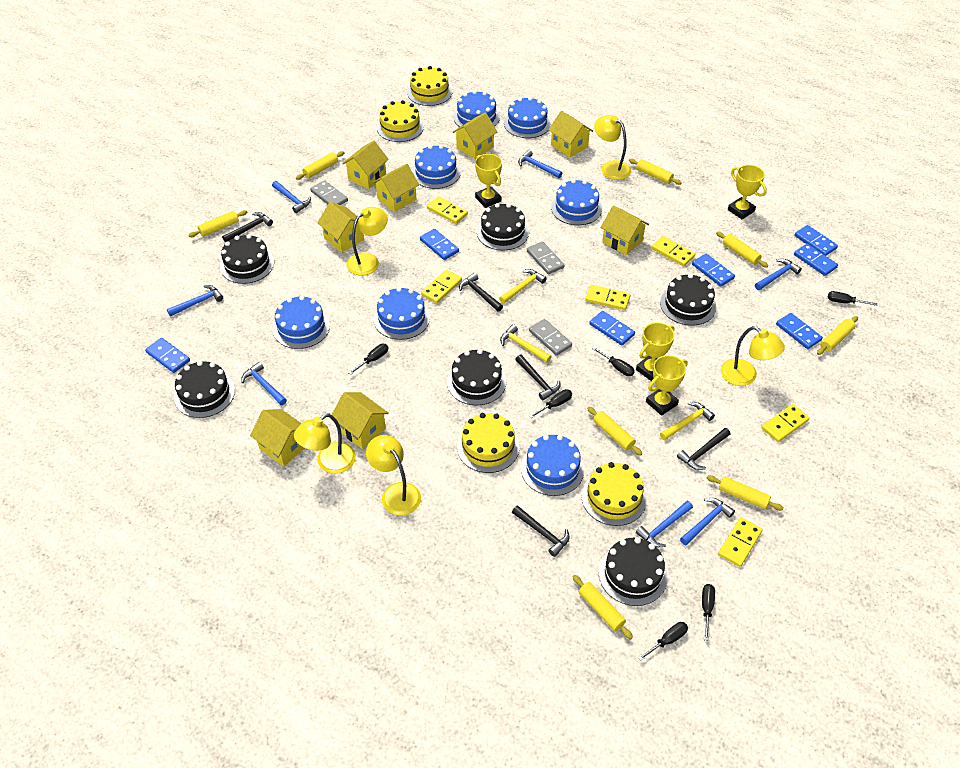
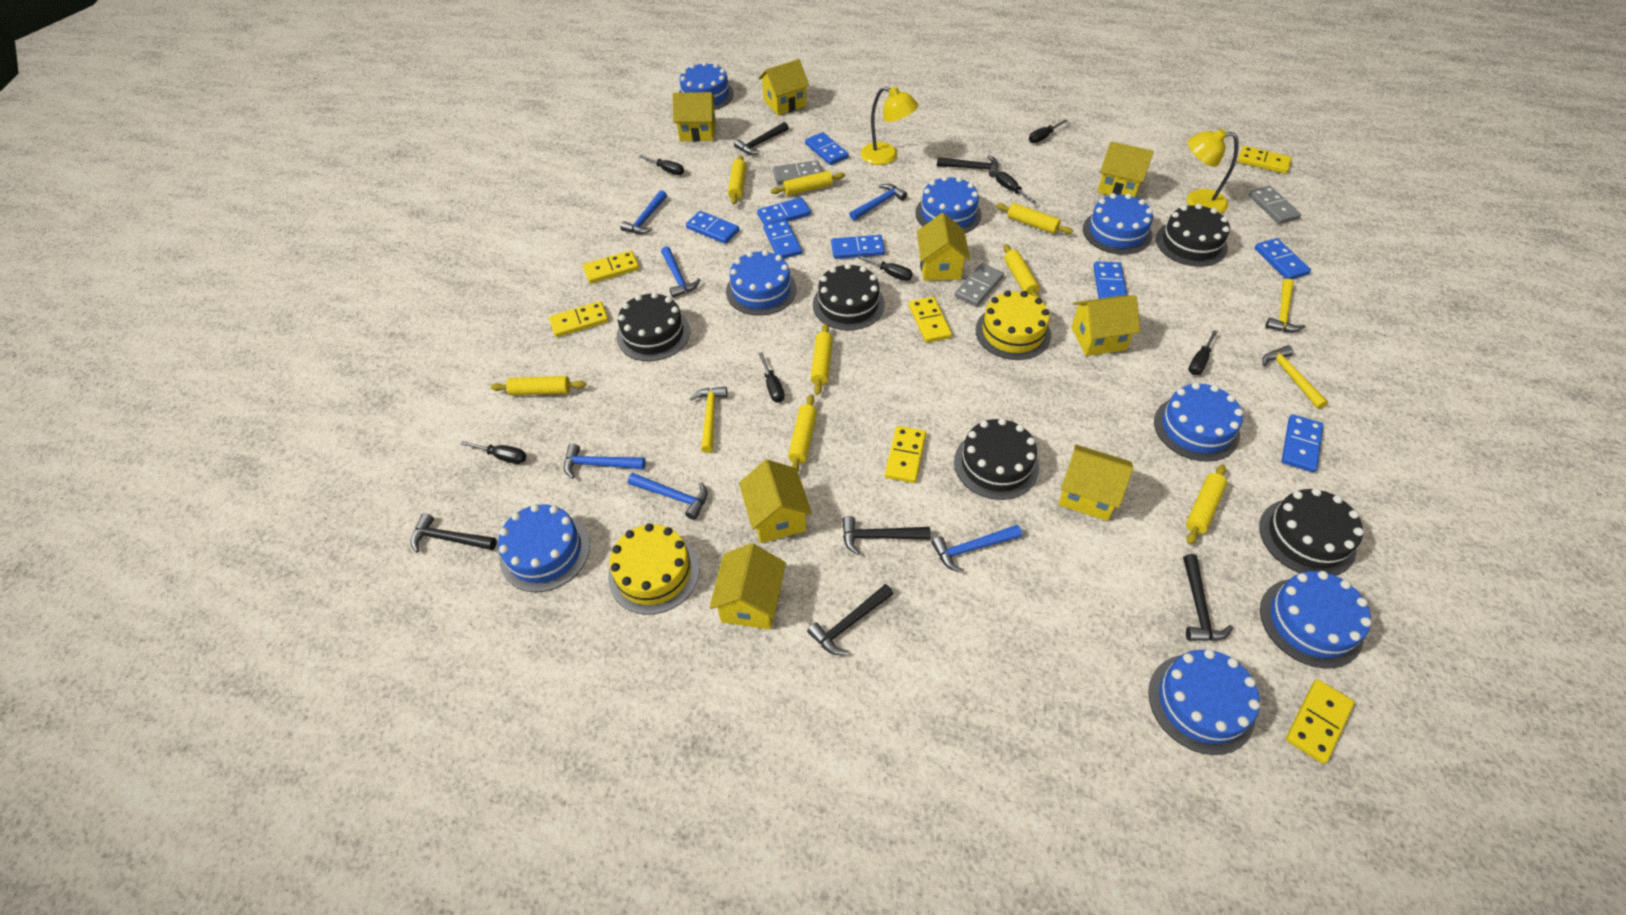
black cake: [174,361,235,418] [220,234,274,284] [447,349,506,406] [477,203,529,250] [599,537,668,606] [660,274,716,326] = 6 -> [616,292,690,361] [813,263,885,330] [954,418,1039,500] [1156,204,1230,267] [1259,488,1364,576] = 5
black hammer: [222,212,273,242] [459,273,503,312] [512,505,570,557] [515,355,560,401] [677,428,730,470] = 5 -> [410,513,497,553] [734,122,789,155] [807,584,893,655] [842,516,931,555] [937,155,998,178] [1183,554,1233,641] = 6
black screwdriver: [349,344,388,375] [529,389,572,418] [592,347,635,376] [638,622,688,661] [702,584,715,641] [828,291,877,306] = 6 -> [460,441,526,464] [639,155,684,175] [758,352,785,403] [857,255,913,281] [996,172,1037,204] [1029,119,1068,143] [1188,330,1217,375] = 7
blue cake: [273,296,330,349] [374,287,430,340] [412,145,461,189] [453,90,500,127] [504,97,551,138] [521,435,584,496] [551,179,602,225] = 7 -> [498,504,590,592] [679,62,734,110] [726,250,797,316] [915,176,982,233] [1083,193,1153,255] [1148,649,1260,755] [1154,382,1243,462] [1260,571,1372,669] = 8
blue domino: [145,338,190,373] [420,229,459,260] [589,311,635,345] [692,254,735,287] [776,313,823,349] [794,225,838,256] [794,244,838,276] = 7 -> [686,211,740,244] [757,197,811,225] [763,220,802,259] [805,132,849,165] [831,235,885,259] [1093,261,1127,299] [1255,238,1311,279] [1281,414,1323,472] = 8
blue hammer: [167,285,223,316] [241,362,287,405] [272,181,311,213] [518,150,562,178] [636,501,693,547] [680,498,735,545] [755,259,802,290] = 7 -> [564,443,646,479] [620,190,667,234] [628,473,708,520] [661,246,701,298] [849,184,907,220] [931,525,1022,573] = 6
yellow cake: [377,100,424,142] [407,66,452,106] [457,413,519,473] [581,462,647,526] = 4 -> [608,523,699,615] [976,291,1051,360] = 2
yellow lamp: [294,413,356,474] [346,207,388,276] [366,435,421,516] [594,115,631,180] [721,326,785,386] = 5 -> [860,86,918,165] [1187,129,1239,214] = 2
yellow trophy: [475,154,502,208] [636,322,675,381] [646,355,687,416] [728,165,767,219] = 4 -> none = 0

